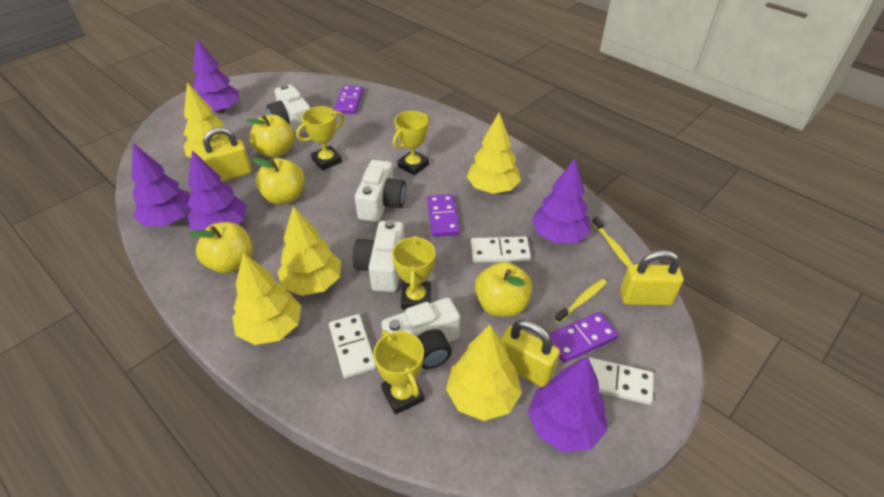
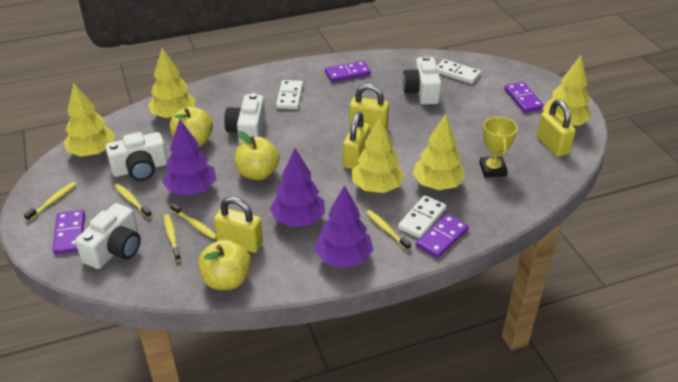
purple domino: [334,86,363,114] [427,194,460,237] [549,312,618,363] = 3 -> [53,210,85,254] [325,61,371,82] [416,214,469,258] [504,82,544,113] = 4
purple tree: [131,143,190,226] [188,150,247,231] [193,38,240,114] [528,356,607,452] [532,159,590,243] = 5 -> [162,119,217,196] [270,148,325,227] [315,185,373,268] = 3
yellow apple: [190,222,253,274] [246,115,295,158] [252,158,305,205] [475,262,532,317] = 4 -> [170,106,213,147] [198,239,251,290] [235,131,280,180] = 3
yellow padlock: [201,127,252,182] [501,320,560,387] [620,250,683,305] = 3 -> [214,196,263,253] [343,112,370,169] [349,84,389,131] [537,100,576,157] = 4
yellow toothbrush: [555,279,607,323] [592,217,632,267] = 2 -> [24,182,76,221] [114,184,152,218] [164,214,181,261] [170,203,217,239] [366,210,411,251] = 5
yellow trophy: [296,106,344,170] [373,330,425,415] [392,235,435,309] [393,111,430,176] = 4 -> [479,116,517,177] = 1

